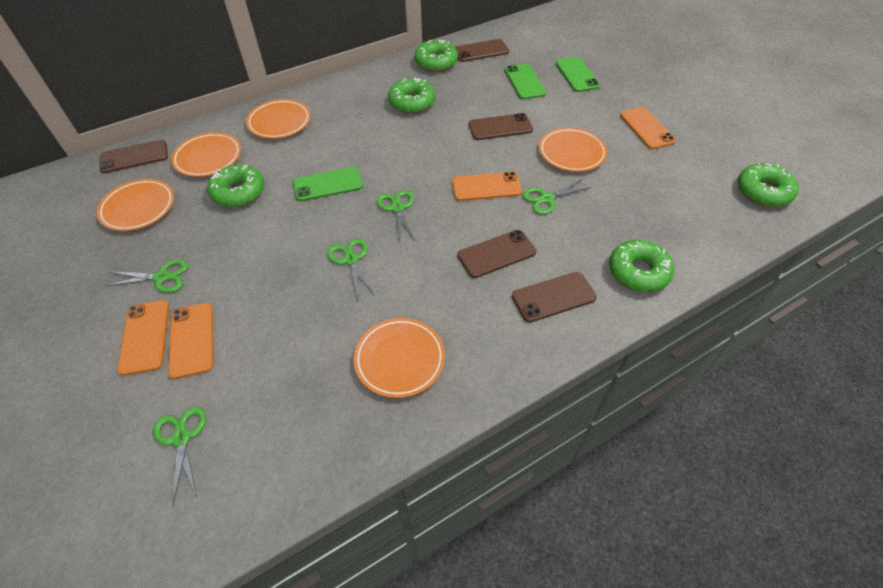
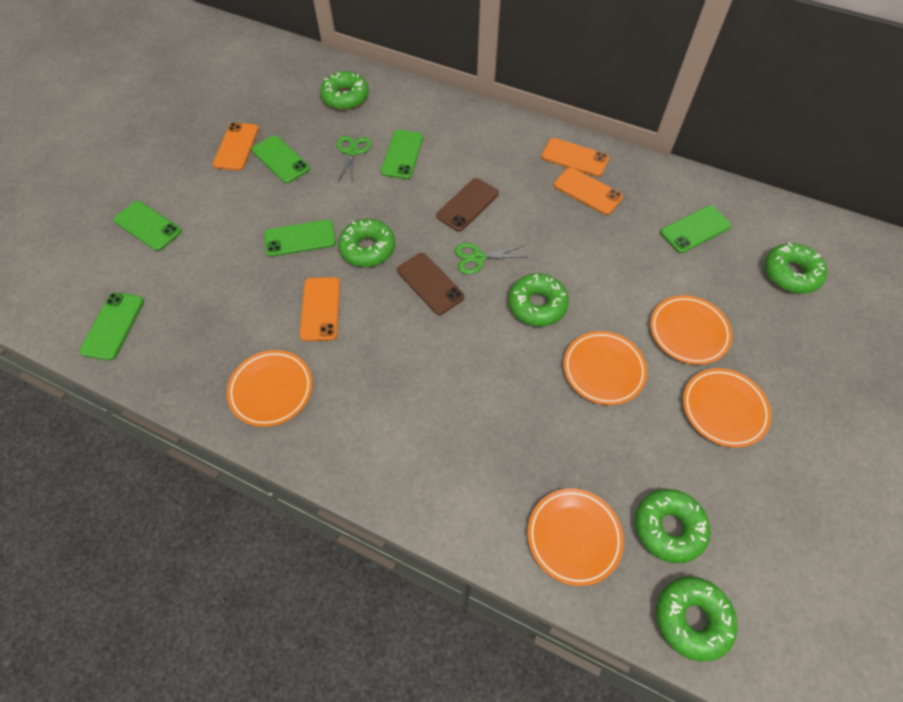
brown phone: [99,140,168,173] [455,39,509,62] [457,230,536,278] [469,113,533,140] [512,272,597,323] = 5 -> [397,253,464,315] [436,178,499,231] = 2
green donut: [207,164,264,207] [388,78,435,113] [414,39,458,72] [609,240,674,292] [737,163,799,207] = 5 -> [320,71,369,110] [338,219,395,267] [509,273,569,327] [635,489,710,564] [656,577,738,662] [765,242,827,294] = 6
green phone: [293,167,363,201] [505,64,546,99] [556,57,600,92] = 3 -> [79,292,144,361] [114,201,182,251] [252,135,310,183] [264,220,336,257] [381,130,423,179] [660,206,731,253] = 6
green scissors: [105,259,188,293] [153,407,206,504] [327,238,375,297] [377,190,415,241] [522,179,592,215] = 5 -> [337,136,371,182] [455,243,526,274] = 2

